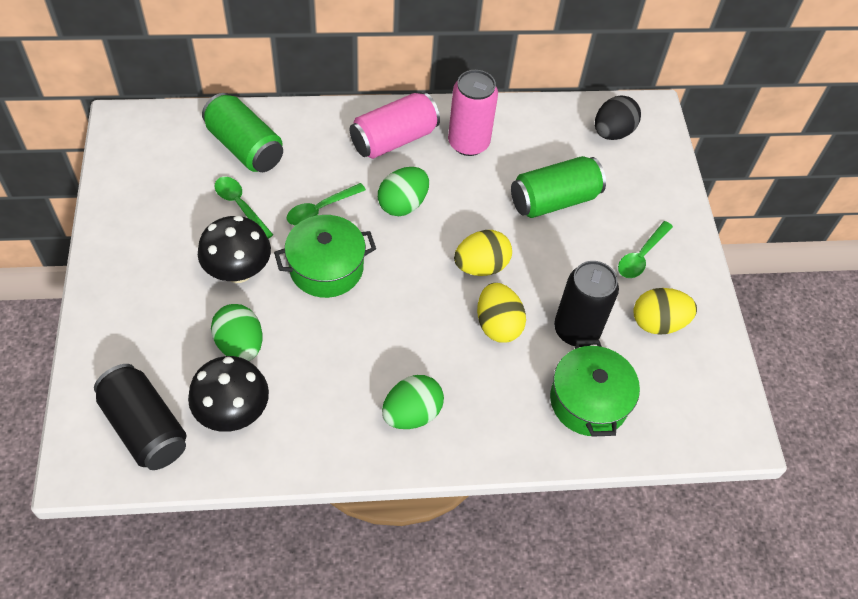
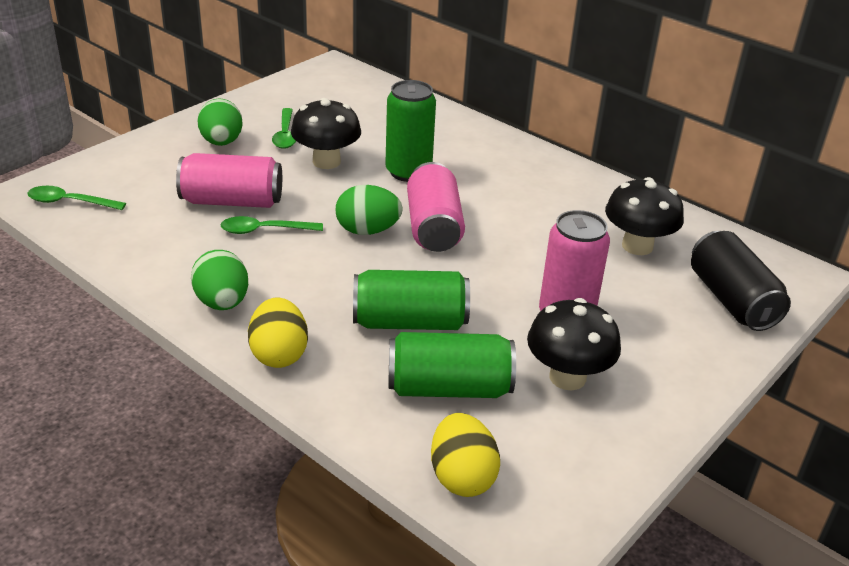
black can: [94,364,186,470] [554,261,619,347] = 2 -> [691,231,791,331] = 1
black egg: [595,96,641,140] = 1 -> none = 0
black mushroom: [188,356,269,432] [198,216,271,283] = 2 -> [291,98,361,169] [527,298,621,390] [605,177,684,255] = 3
green can: [202,93,283,172] [511,156,606,218] = 2 -> [353,270,470,330] [385,80,436,182] [388,332,516,398] = 3
green pot: [274,215,376,298] [550,340,640,437] = 2 -> none = 0
pink can: [350,92,440,159] [448,70,498,156] = 2 -> [176,153,282,208] [407,162,465,252] [539,210,610,311] = 3
yellow egg: [454,230,512,276] [477,283,526,343] [634,288,697,335] = 3 -> [248,297,308,368] [431,413,500,497] = 2

